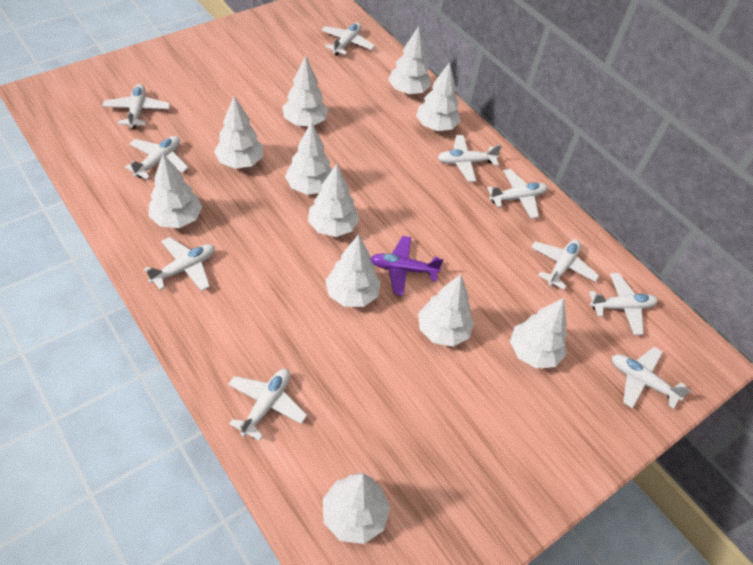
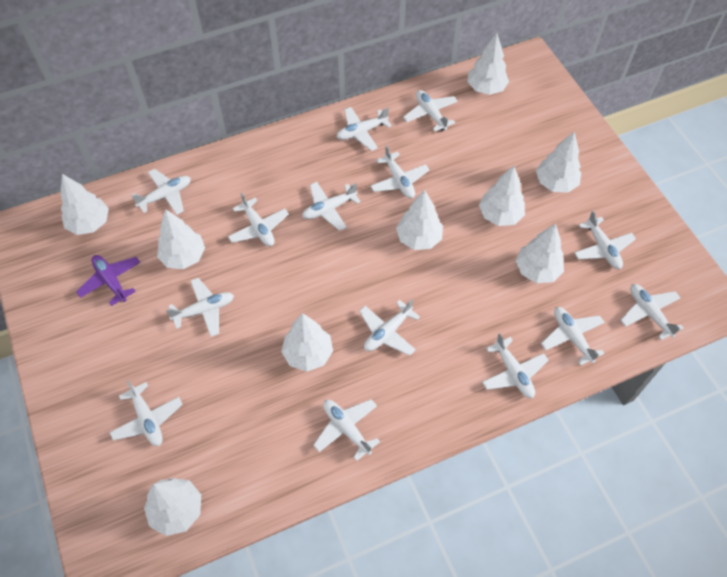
white plane: [103,84,170,129] [125,136,189,180] [144,237,215,291] [228,369,307,441] [321,23,375,56] [437,135,502,182] [487,169,547,219] [531,239,599,290] [589,273,658,335] [612,347,691,409] = 10 -> [109,380,183,446] [132,169,191,215] [166,278,234,337] [228,193,289,246] [302,182,361,231] [313,399,380,461] [337,107,392,151] [359,299,420,356] [370,145,429,198] [403,90,458,132] [482,333,549,398] [541,307,605,366] [574,211,636,269] [620,284,683,340] = 14
white tree: [149,154,202,228] [214,96,263,169] [282,56,328,126] [285,122,332,195] [308,164,359,237] [323,473,390,544] [325,234,381,307] [388,26,431,94] [416,62,461,131] [418,274,474,347] [510,298,567,369] = 11 -> [60,174,109,235] [144,478,201,536] [157,209,205,269] [281,313,333,372] [396,190,443,250] [467,33,509,95] [479,165,525,226] [516,224,564,283] [536,132,581,193] = 9

